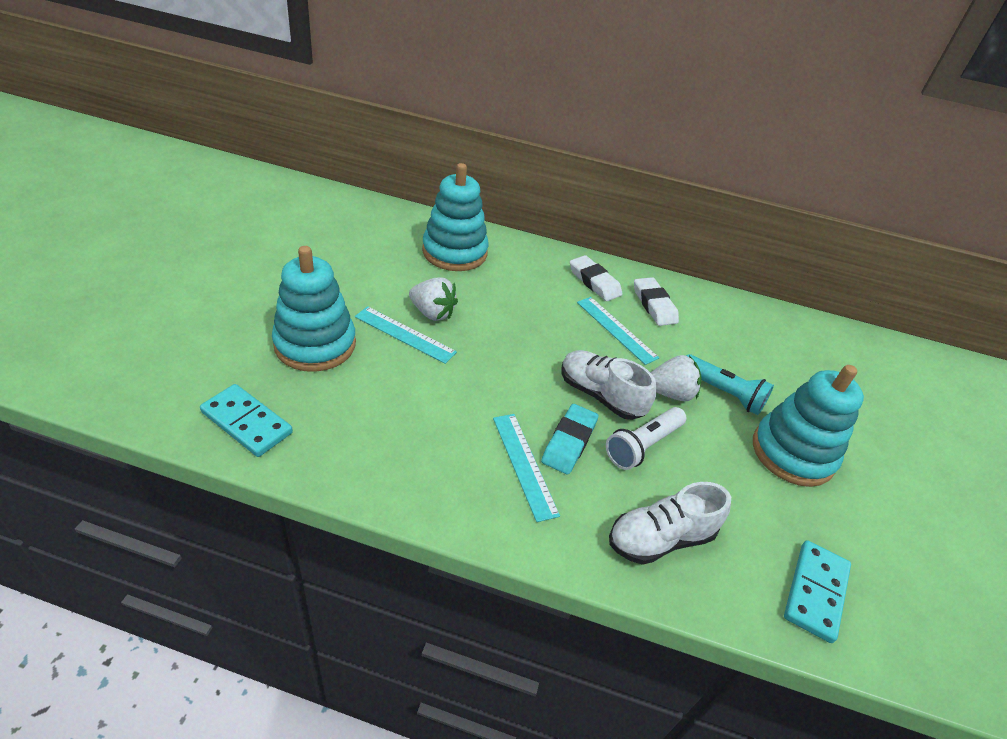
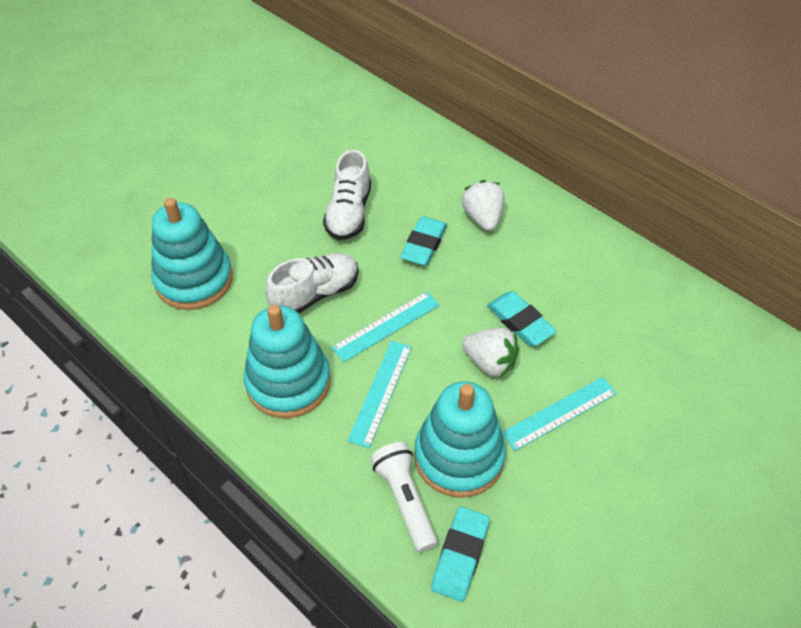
turquoise domino: [200,384,293,457] [784,540,851,643] = 2 -> none = 0
turquoise eraser: [541,404,598,475] = 1 -> [400,216,447,266] [431,507,490,602] [487,291,557,346] = 3
turquoise flashlight: [686,354,774,415] = 1 -> none = 0
white eraser: [570,255,622,301] [634,277,679,326] = 2 -> none = 0

